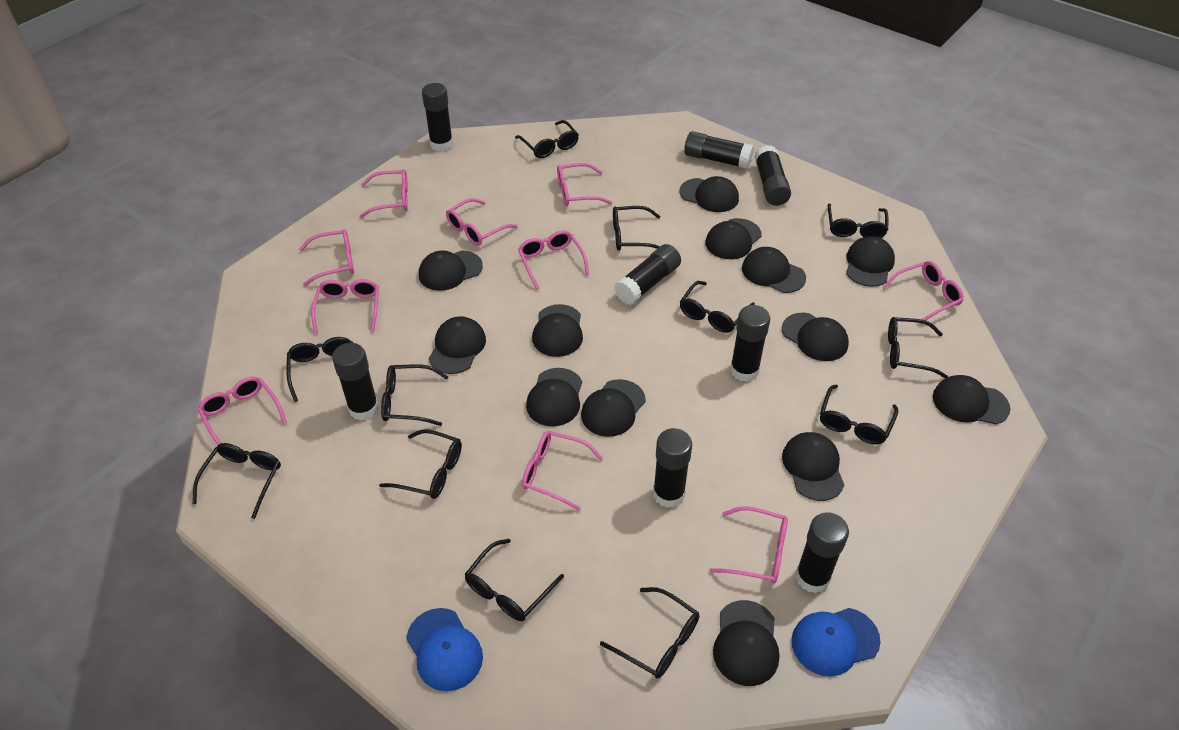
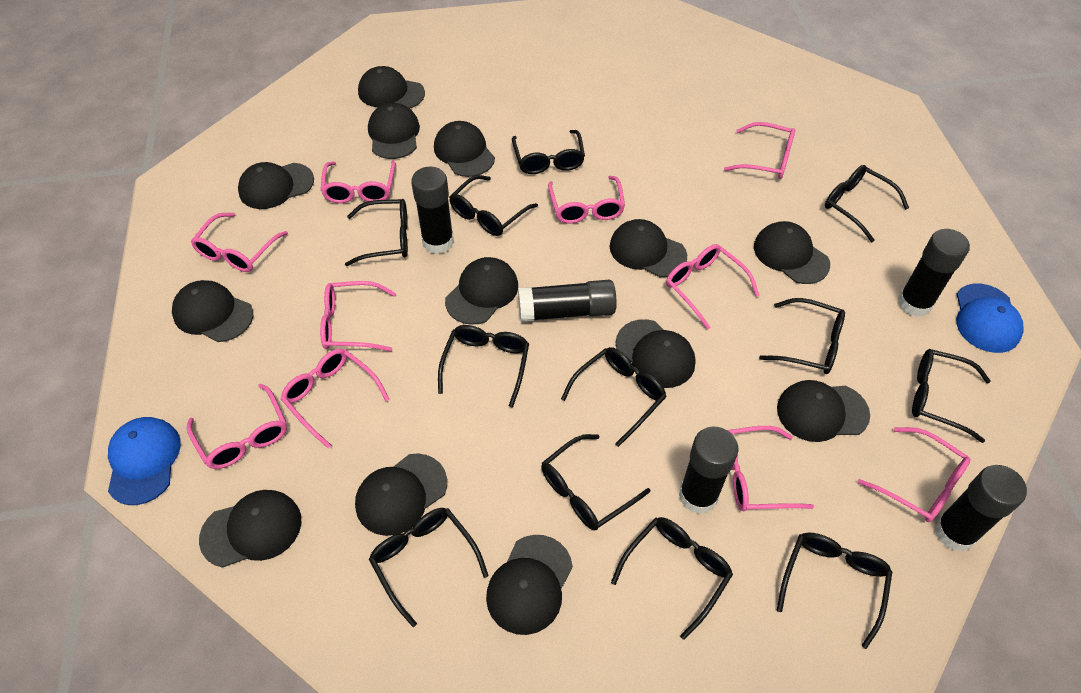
black glue stick: [332,343,379,420] [422,83,453,151] [614,244,681,305] [653,428,692,508] [684,131,754,169] [730,305,770,382] [754,145,791,206] [796,512,849,593] = 8 -> [411,166,454,254] [518,280,617,322] [679,427,739,514] [898,229,970,317] [934,465,1027,552] = 5

